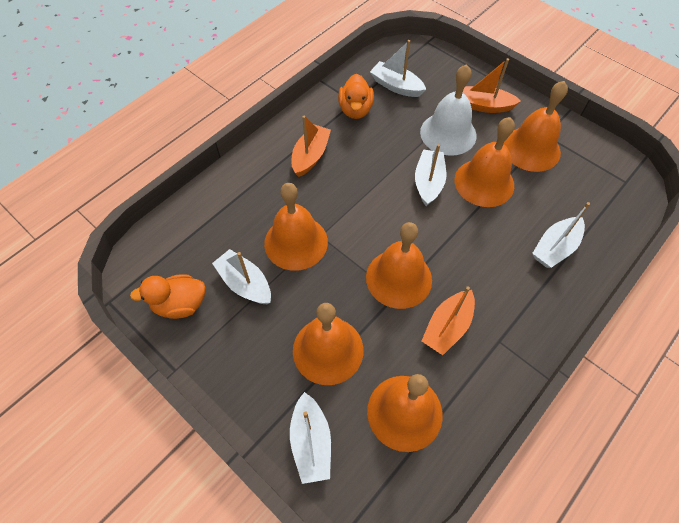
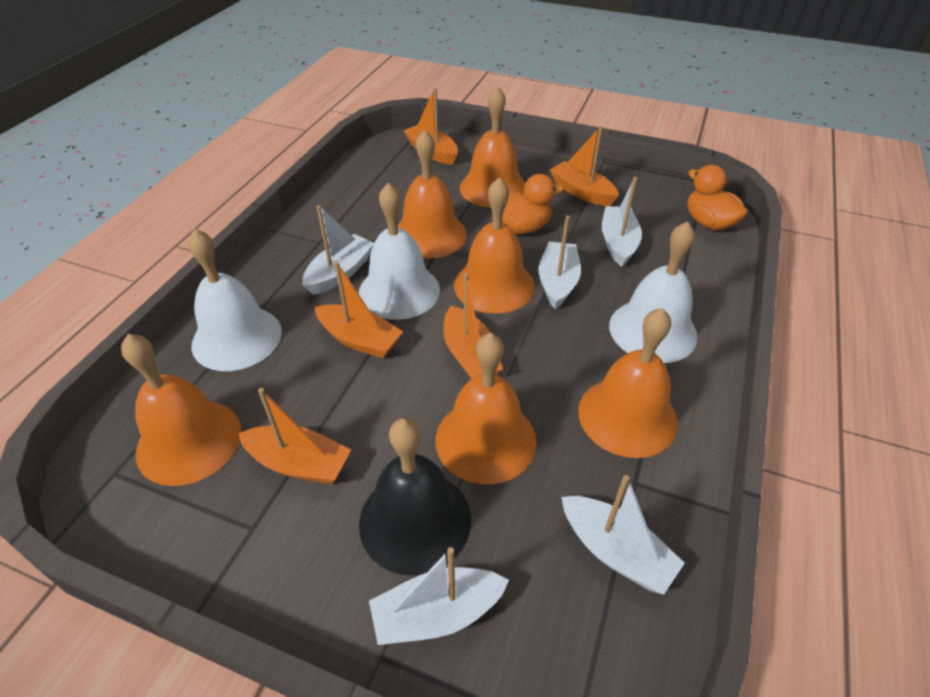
black bell: none = 0 -> [359,418,471,575] = 1
orange boat: [292,116,331,177] [422,286,475,355] [463,58,521,113] = 3 -> [238,388,351,484] [315,261,403,358] [404,88,458,165] [443,273,503,379] [550,126,619,206] = 5
white bell: [420,64,477,156] = 1 -> [188,228,282,371] [358,183,440,320] [609,221,698,363] = 3

